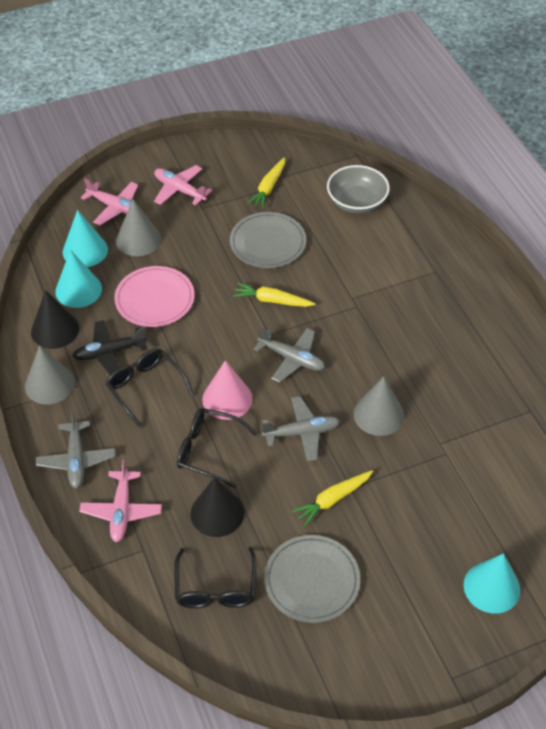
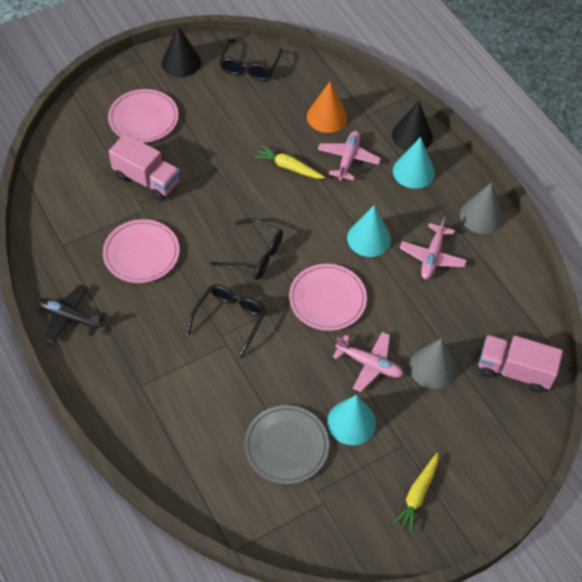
grey bowl: [327,165,390,214] = 1 -> none = 0
grey cone: [25,345,75,405] [116,199,161,256] [354,376,404,436] = 3 -> [409,338,456,389] [460,182,503,234] = 2
grey plane: [36,411,115,489] [254,328,325,383] [262,396,340,461] = 3 -> none = 0
grey plate: [230,212,306,268] [264,535,360,623] = 2 -> [244,405,329,484] = 1
orange cone: none = 0 -> [307,82,347,133] = 1
pink cone: [202,360,253,420] = 1 -> none = 0
pink plate: [114,266,195,327] = 1 -> [103,219,180,283] [108,89,179,143] [289,264,367,331] = 3
pink truck: none = 0 -> [109,134,180,201] [479,335,563,393] = 2
yellow carrot: [233,283,315,307] [247,157,285,209] [292,470,373,526] = 3 -> [255,145,325,179] [393,453,438,533] = 2

